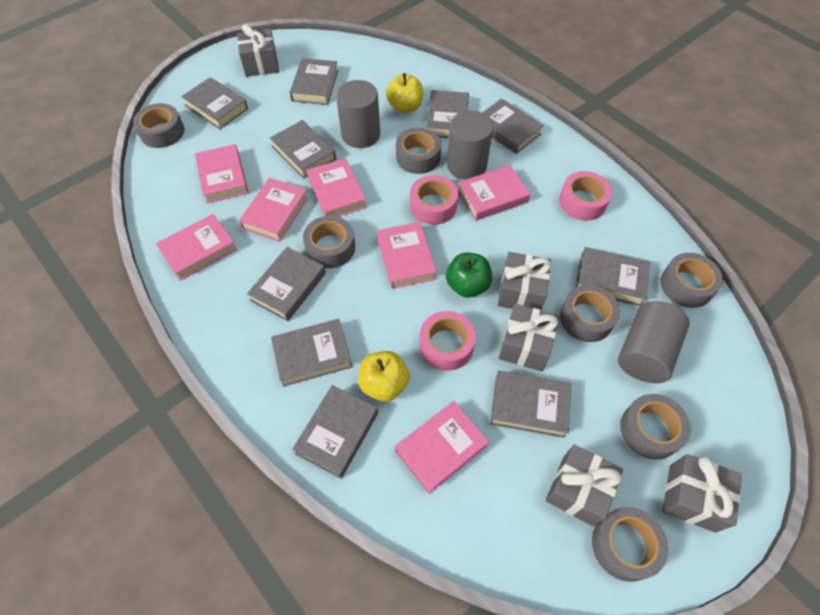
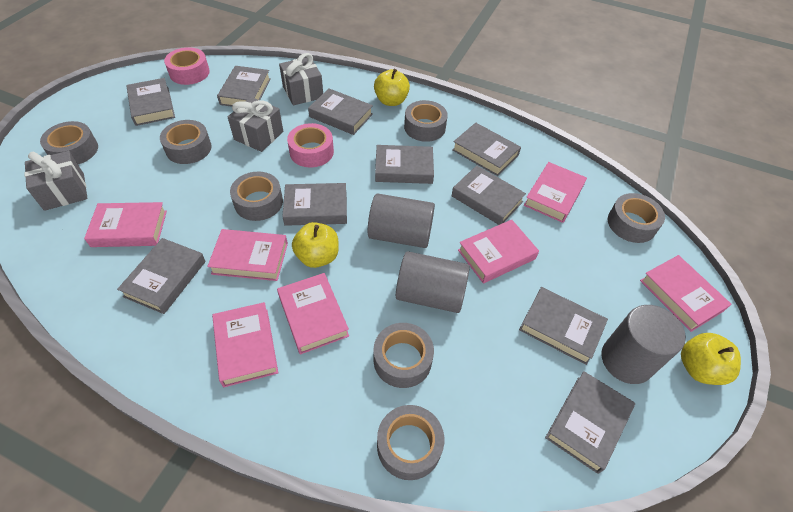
green apple: [446,252,492,298] = 1 -> none = 0
grey gift: [237,24,279,77] [498,252,551,311] [499,304,559,372] [546,445,623,526] [662,454,742,533] = 5 -> [24,151,88,211] [228,97,283,152] [279,53,323,105] = 3
pink tape: [410,175,458,225] [419,311,476,371] [559,171,612,221] = 3 -> [164,47,210,85] [287,123,334,167] = 2
yellow apple: [358,351,410,401] [386,73,423,113] = 2 -> [292,222,339,268] [374,69,410,106] [681,333,741,385] = 3

